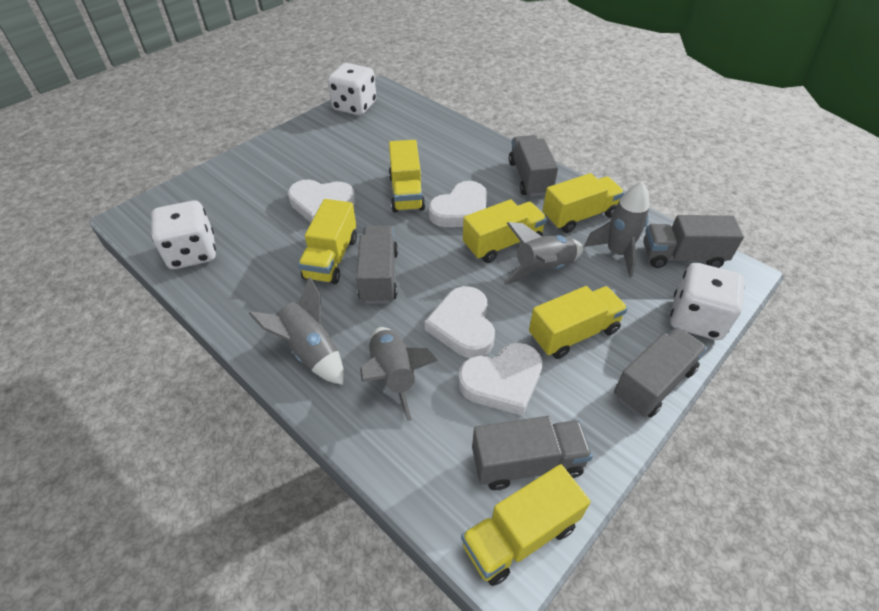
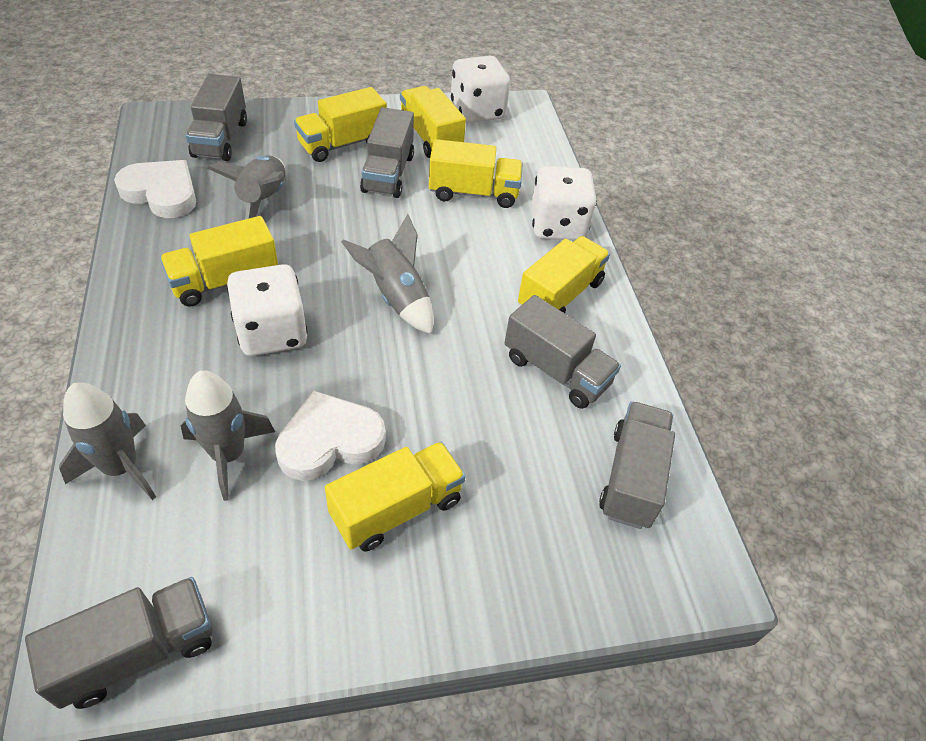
white heart: [288,179,355,222] [425,286,495,358] [429,181,487,227] [458,343,542,416] = 4 -> [114,160,196,218] [275,391,386,481] = 2

